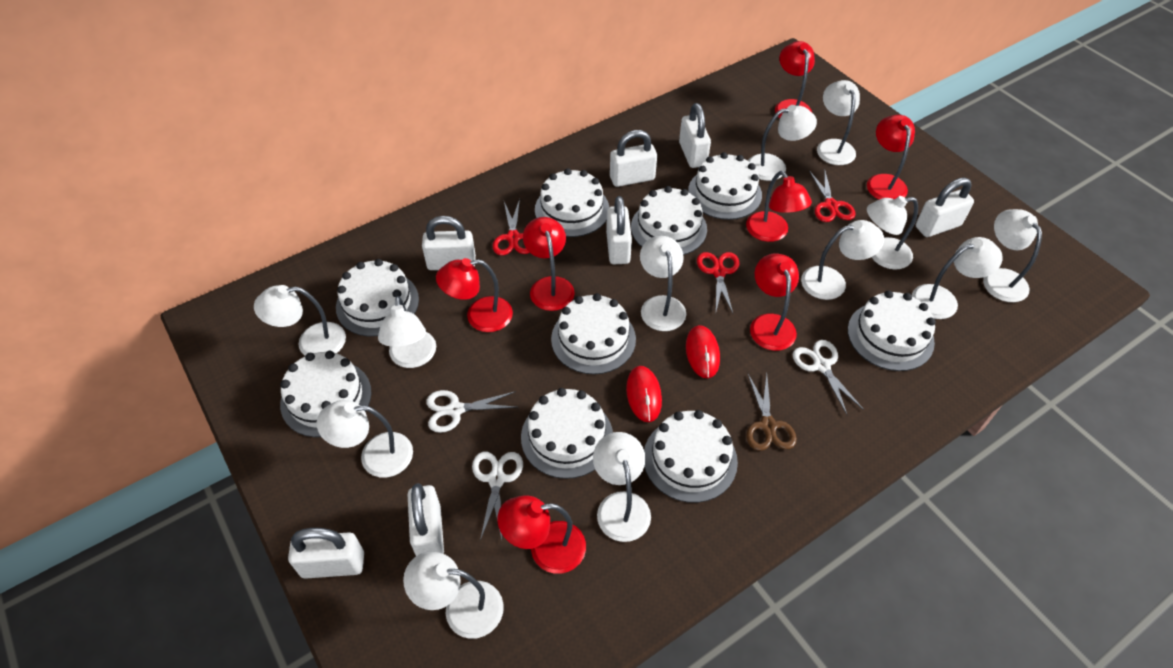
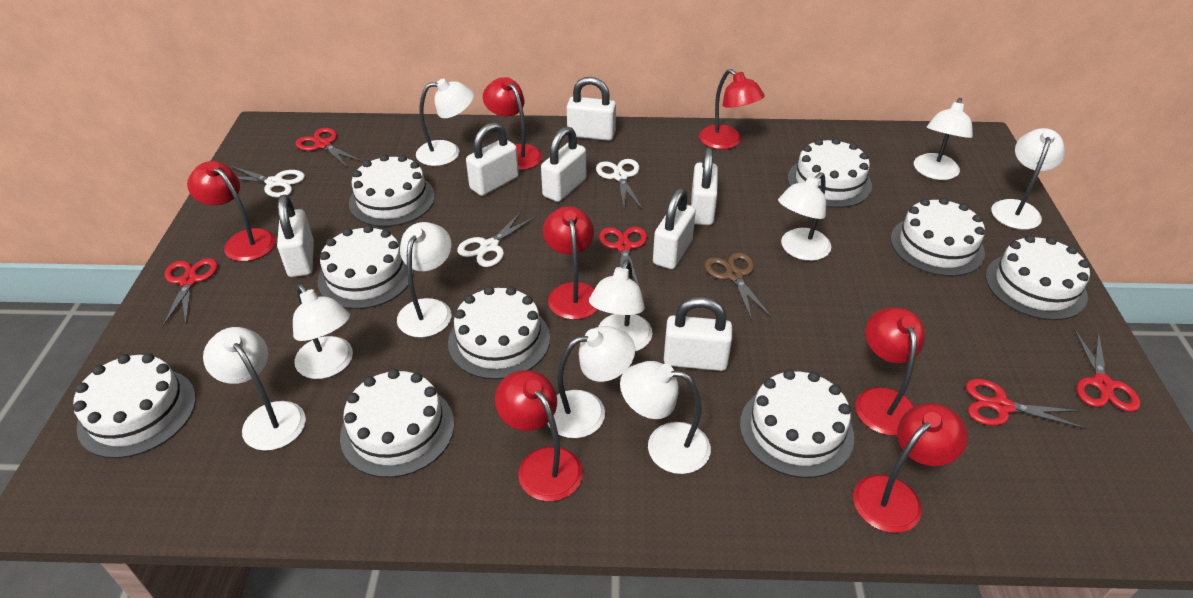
red mouse: [626,366,662,422] [686,325,720,378] = 2 -> none = 0
red scissors: [493,199,530,255] [697,252,740,315] [809,169,855,222] = 3 -> [162,258,218,327] [296,128,363,168] [599,227,647,286] [966,379,1086,429] [1075,330,1140,412] = 5
white lamp: [254,285,346,356] [317,400,413,478] [378,296,436,368] [403,551,504,639] [593,432,651,542] [640,236,686,331] [748,105,817,181] [801,220,884,300] [817,80,860,165] [867,196,918,269] [912,237,1003,319] [983,209,1042,302] = 12 -> [203,327,306,451] [293,284,353,379] [397,222,452,338] [416,79,474,166] [547,326,635,438] [589,259,653,352] [620,361,711,474] [778,172,832,261] [914,98,973,180] [991,128,1065,230] = 10

